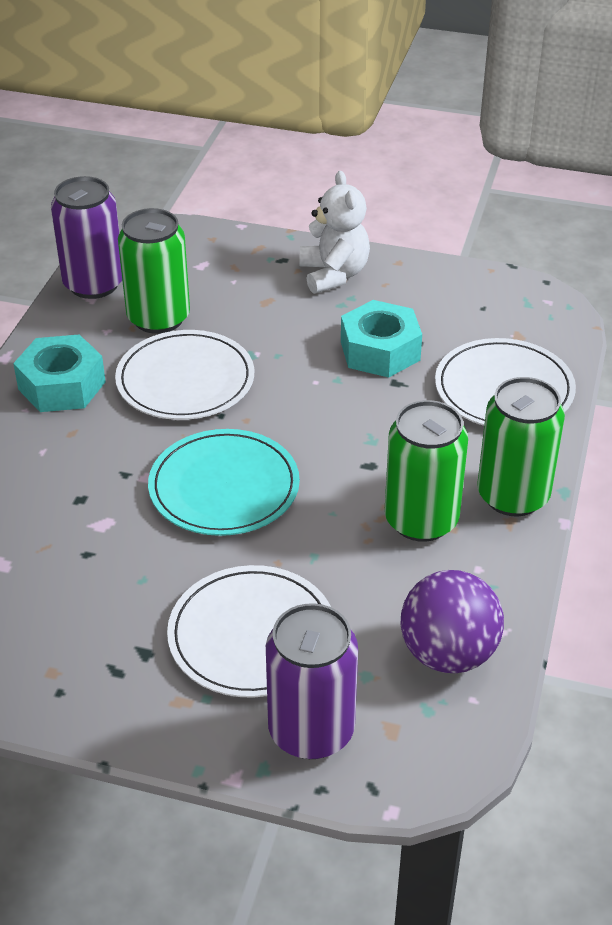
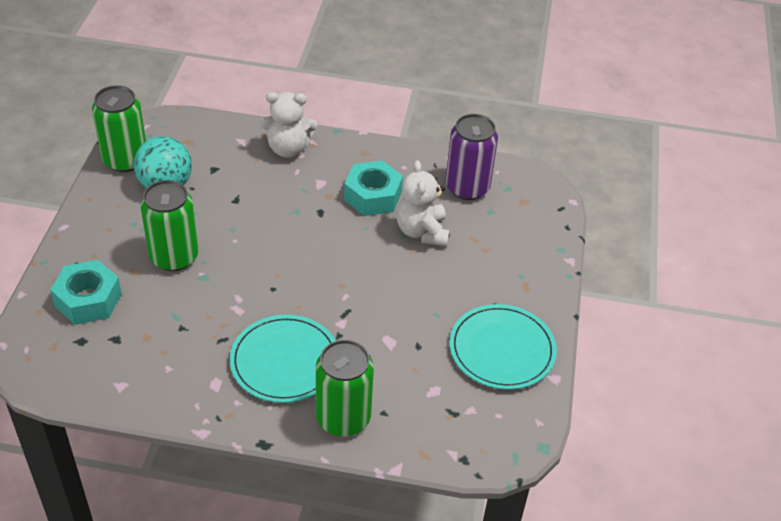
purple ball: [401,570,504,673] = 1 -> none = 0
purple can: [51,176,122,299] [266,603,358,759] = 2 -> [445,114,498,200] = 1
turquoise ball: none = 0 -> [133,136,192,188] = 1
turquoise plate: [148,429,300,536] = 1 -> [230,315,336,403] [449,304,557,390] = 2
white plate: [115,330,254,420] [167,565,331,698] [435,338,576,426] = 3 -> none = 0
white teddy bear: [300,171,370,294] = 1 -> [260,92,317,158] [397,160,449,246] = 2

